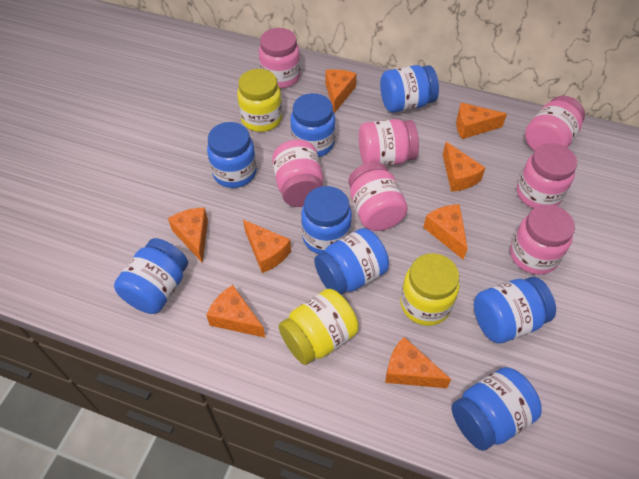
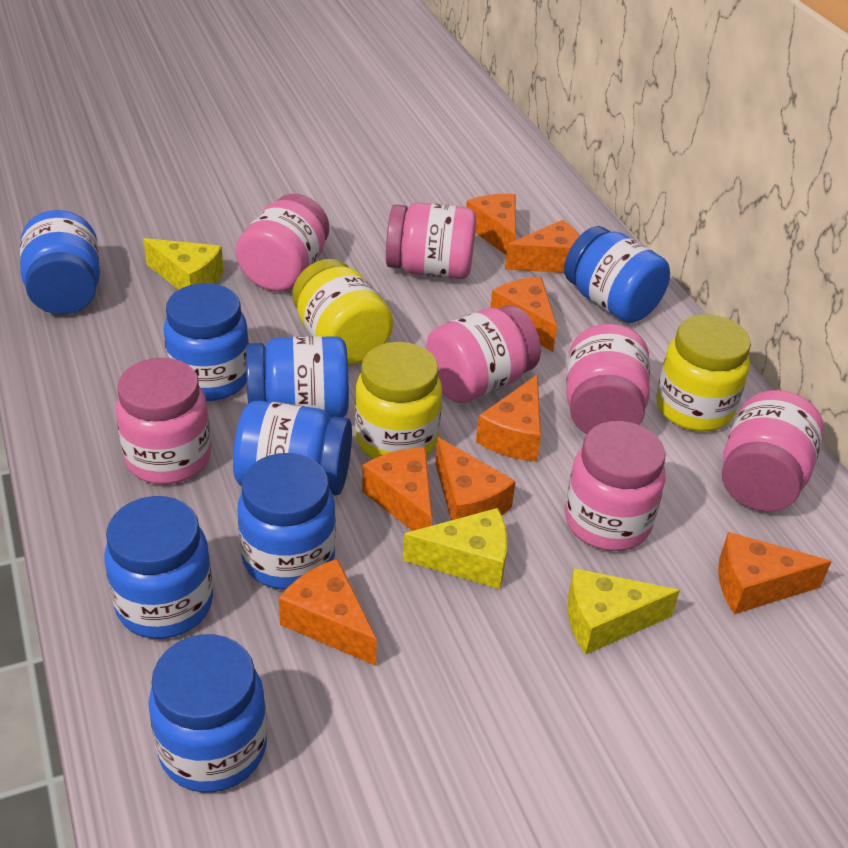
yellow cheese: none = 0 -> [143,238,224,290] [403,508,508,589] [567,568,680,655] = 3

